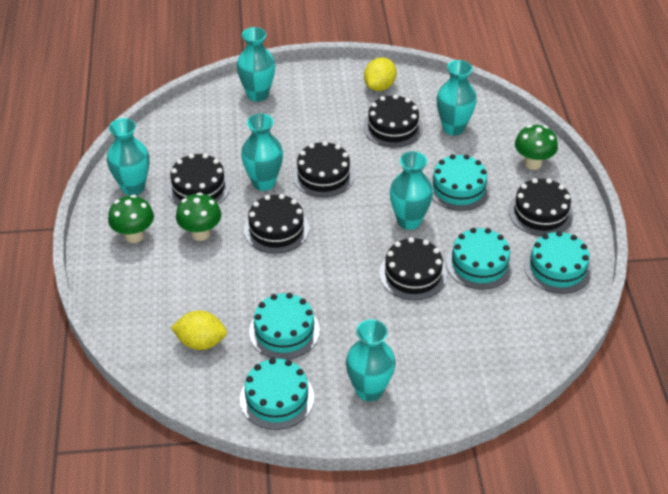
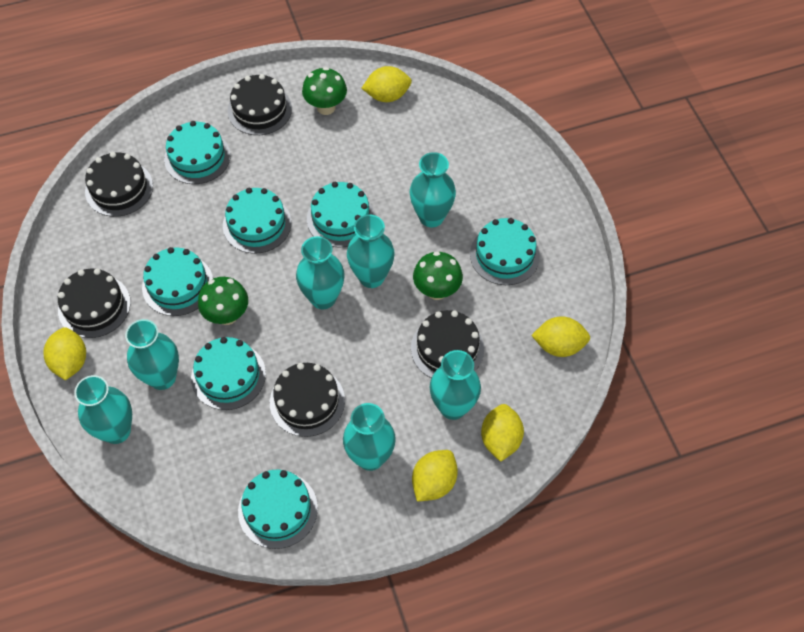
black cake: [167,153,230,205] [244,194,309,254] [293,141,355,197] [363,94,423,147] [379,237,447,300] [508,178,574,236] = 6 -> [58,269,131,338] [85,152,153,217] [228,74,292,135] [270,363,345,437] [411,310,484,378] = 5
turquoise cake: [240,358,314,430] [249,293,320,359] [429,154,491,211] [446,228,513,289] [524,231,592,294] = 5 -> [142,247,213,316] [164,121,231,184] [191,337,266,410] [223,188,291,254] [238,469,318,549] [307,182,375,247] [470,218,540,285] = 7
turquoise vase: [107,118,149,196] [237,27,275,102] [241,113,283,191] [346,319,396,401] [390,151,433,230] [437,60,477,136] = 6 -> [74,375,132,444] [125,319,179,390] [296,236,344,309] [343,403,396,471] [347,215,395,288] [410,152,456,227] [430,350,481,420] = 7
yellow lemon: [171,311,227,350] [364,57,396,91] = 2 -> [43,327,86,380] [362,66,412,102] [412,450,458,502] [481,404,524,462] [531,316,590,357] = 5

